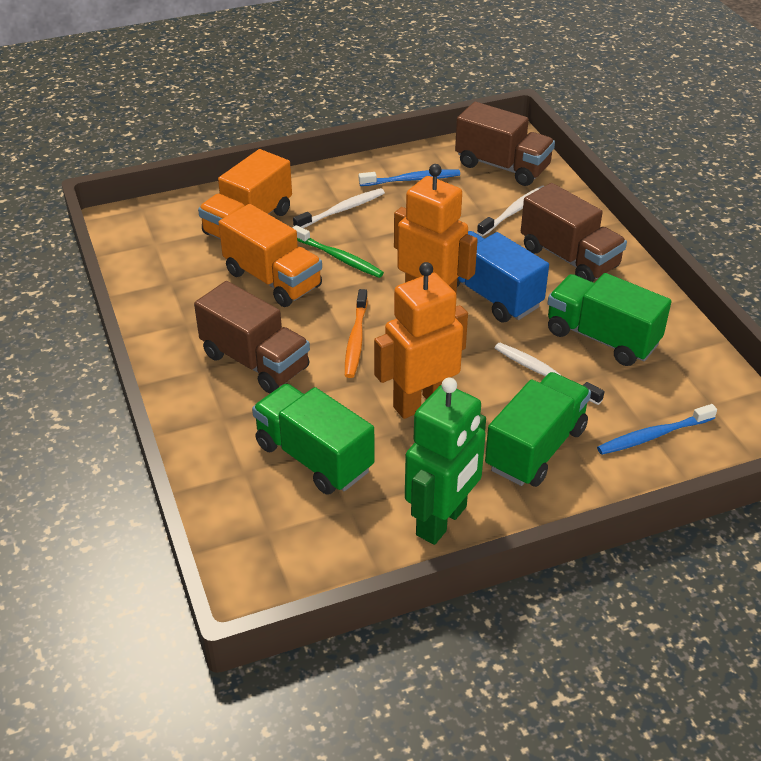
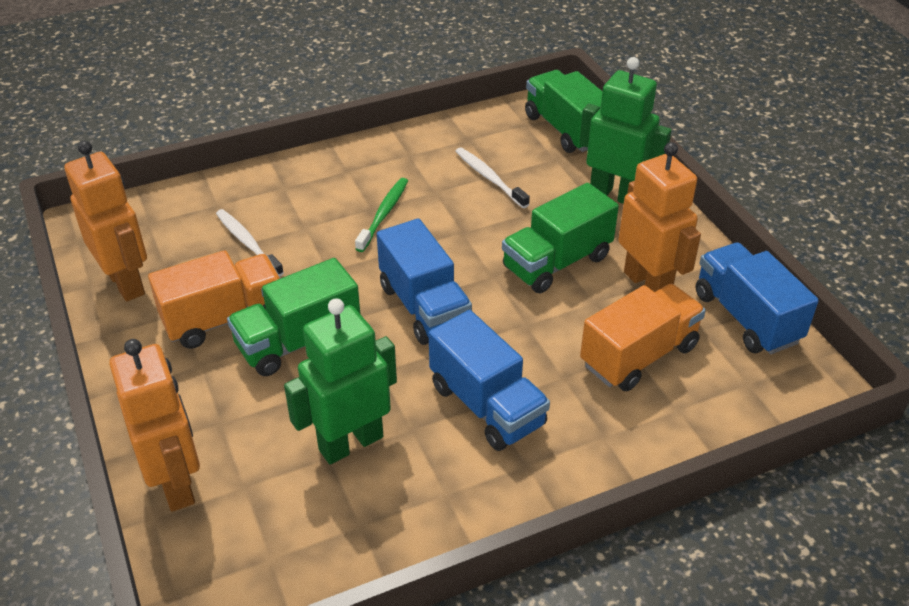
blue toothbrush: [359,169,460,186] [597,404,717,455] = 2 -> none = 0
blue truck: [457,231,549,322] = 1 -> [377,218,472,345] [429,310,550,451] [696,242,819,354] = 3
brown truck: [194,281,310,394] [455,102,555,186] [521,183,627,282] = 3 -> none = 0
green robot: [405,377,486,545] = 1 -> [284,298,397,464] [579,57,672,204] = 2
orange robot: [374,262,468,419] [394,164,478,293] = 2 -> [64,141,147,302] [109,339,200,512] [618,142,701,292] = 3
orange toothbrush: [345,289,368,378] = 1 -> none = 0
white toothbrush: [293,188,385,228] [477,186,544,236] [495,343,604,405] = 3 -> [216,209,284,276] [455,147,530,208] = 2

